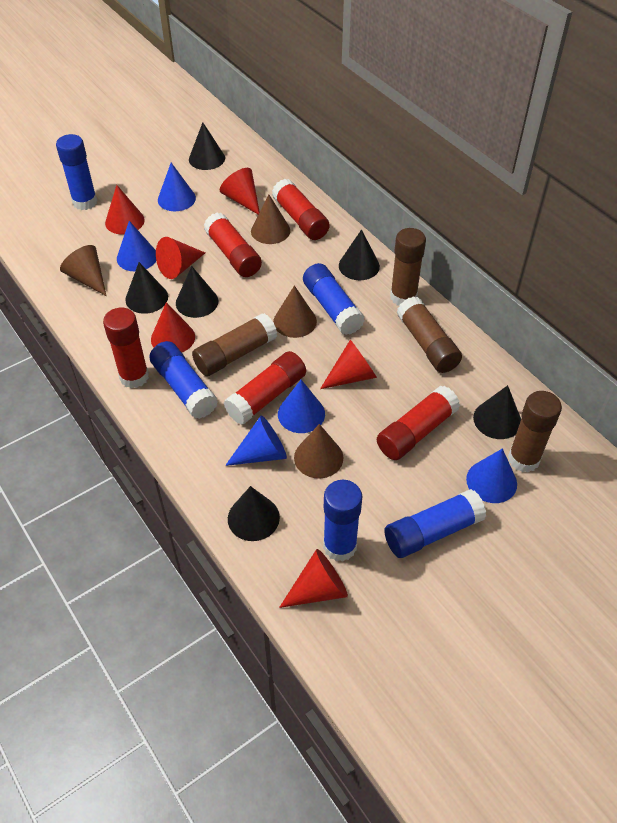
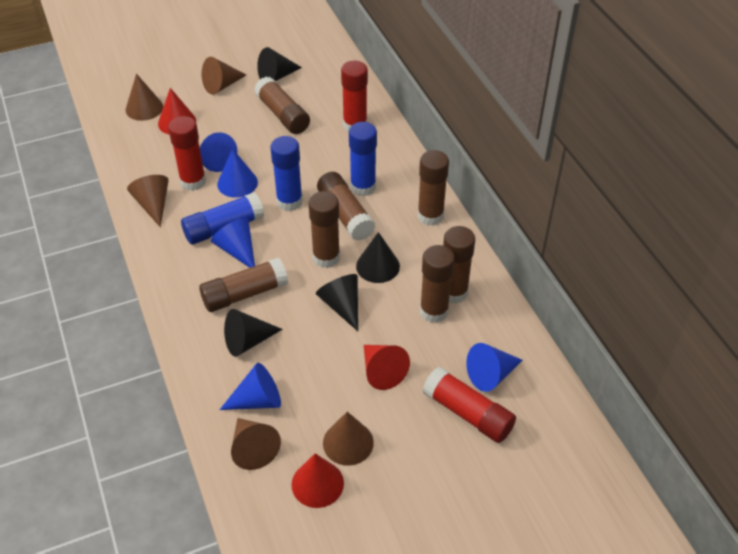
black cone: [125,262,168,314] [176,266,218,318] [189,122,225,170] [228,486,280,541] [339,229,380,280] [473,385,521,439] = 6 -> [224,309,283,357] [257,47,302,81] [316,274,358,331] [356,232,400,283] = 4
blue glue stick: [56,134,97,210] [149,341,218,419] [303,263,365,335] [323,480,362,562] [384,489,486,558] = 5 -> [181,192,264,244] [270,136,303,211] [349,122,377,196] = 3
brown cone: [60,245,107,296] [251,195,290,244] [273,285,317,338] [294,424,343,479] = 4 -> [125,74,163,121] [127,175,169,227] [202,57,246,95] [231,418,281,470] [323,412,374,466] = 5
brown glue stick: [192,313,277,376] [390,228,426,306] [397,296,462,373] [508,391,562,473] = 4 -> [199,258,288,312] [254,77,310,134] [308,191,340,268] [317,172,375,241] [418,150,449,226] [420,245,455,323] [443,226,475,304] = 7
red cone: [105,185,145,234] [151,302,195,352] [156,237,205,279] [220,168,260,214] [279,549,348,608] [320,340,377,389] = 6 -> [158,88,196,135] [291,453,344,508] [364,345,410,390] = 3
red glue stick: [103,308,149,388] [204,213,262,277] [224,351,306,425] [272,179,330,240] [377,386,460,460] = 5 -> [168,116,206,191] [341,61,368,132] [423,367,516,443] = 3

